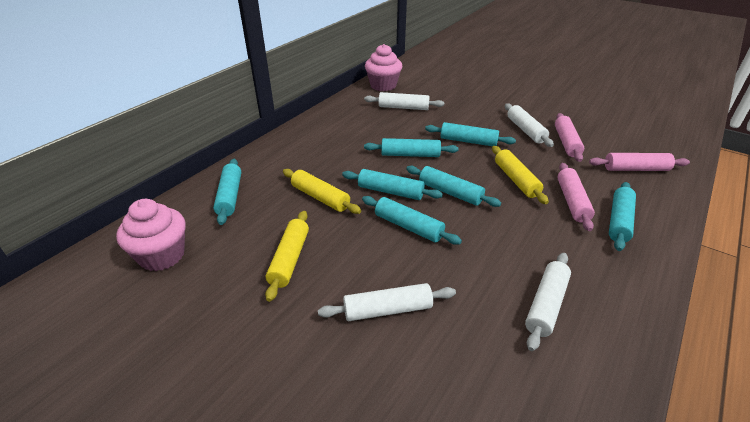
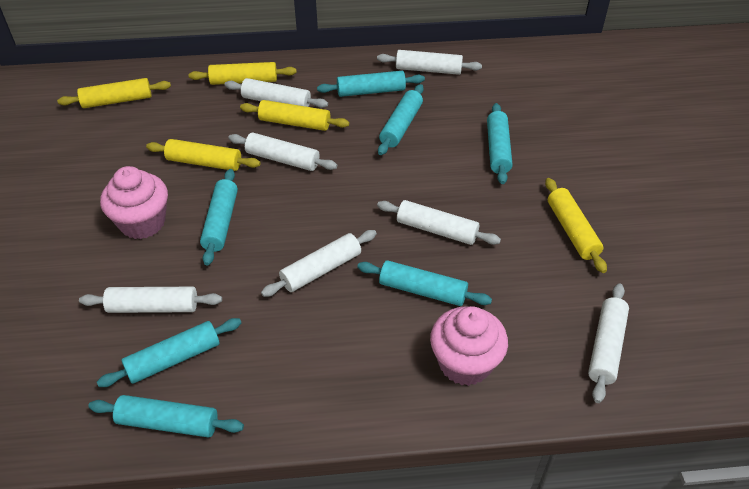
pink rolling pin: [555,113,584,162] [557,163,595,231] [589,153,690,171] = 3 -> none = 0
white rolling pin: [318,283,456,321] [364,92,444,110] [505,103,554,147] [525,253,571,351] = 4 -> [79,287,222,313] [225,78,328,108] [228,133,337,171] [261,230,377,297] [377,50,482,75] [377,200,501,245] [588,283,629,403] = 7
yellow rolling pin: [265,211,309,302] [283,169,361,214] [492,146,549,204] = 3 -> [57,78,171,108] [146,139,261,171] [189,62,297,85] [240,100,349,131] [545,178,607,273] = 5

